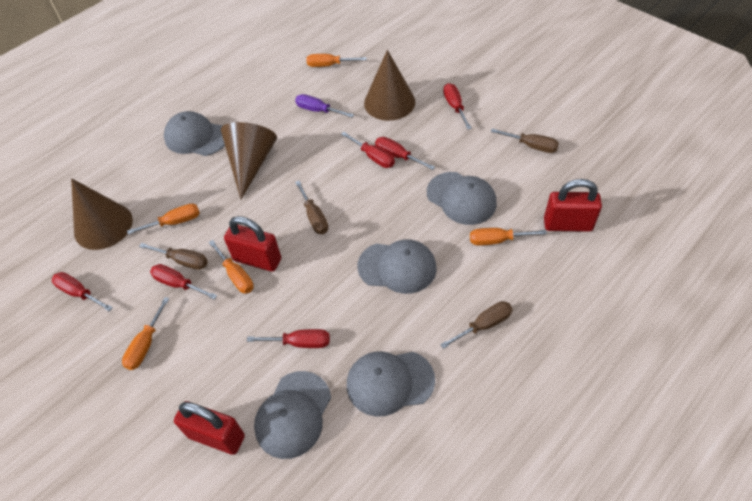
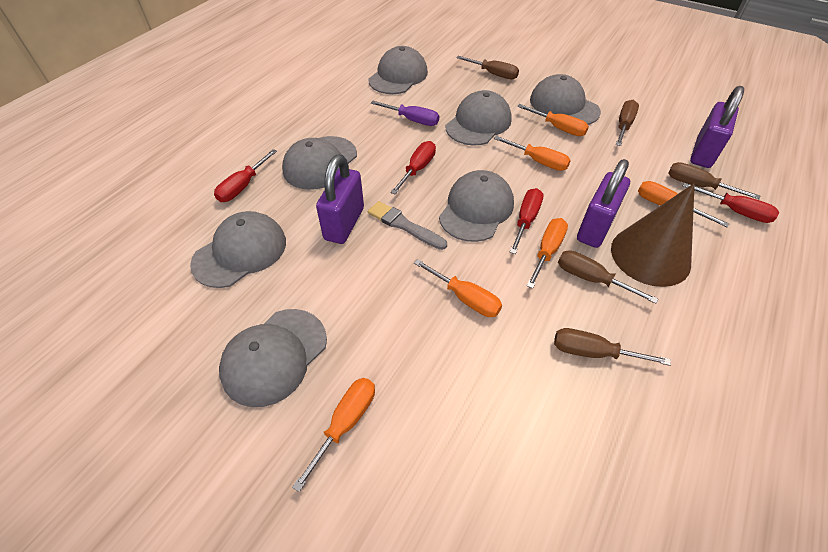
brown cone: [71,178,133,250] [221,122,277,199] [364,50,415,121] = 3 -> [611,183,695,287] = 1
brown screwdriver: [139,243,208,270] [295,181,328,234] [440,301,513,349] [491,129,559,153] = 4 -> [456,56,519,79] [554,328,671,366] [558,250,658,304] [616,100,639,146] [668,162,760,199] = 5
grey brush: none = 0 -> [368,201,447,250] = 1
grey cap: [164,111,225,156] [254,371,331,459] [347,351,435,417] [357,239,437,294] [427,172,497,225] = 5 -> [190,211,286,288] [219,309,327,407] [282,136,357,190] [368,46,428,94] [439,170,514,242] [445,90,512,146] [530,74,601,125] = 7
orange screwdriver: [122,297,169,370] [127,204,200,234] [209,240,254,294] [307,54,367,67] [470,228,547,246] = 5 -> [292,378,375,492] [414,259,502,317] [494,136,571,171] [517,104,589,136] [526,218,568,289] [638,181,729,227] = 6
purple padlock: none = 0 -> [316,154,364,244] [577,159,630,248] [690,86,744,168] = 3
red padlock: [174,401,245,455] [224,216,281,272] [544,179,602,232] = 3 -> none = 0
red screwdriver: [52,272,113,311] [150,264,217,300] [247,329,330,348] [341,132,395,168] [375,137,435,170] [443,83,472,129] = 6 -> [214,149,277,202] [390,141,436,194] [510,188,544,254] [683,183,779,223] = 4

